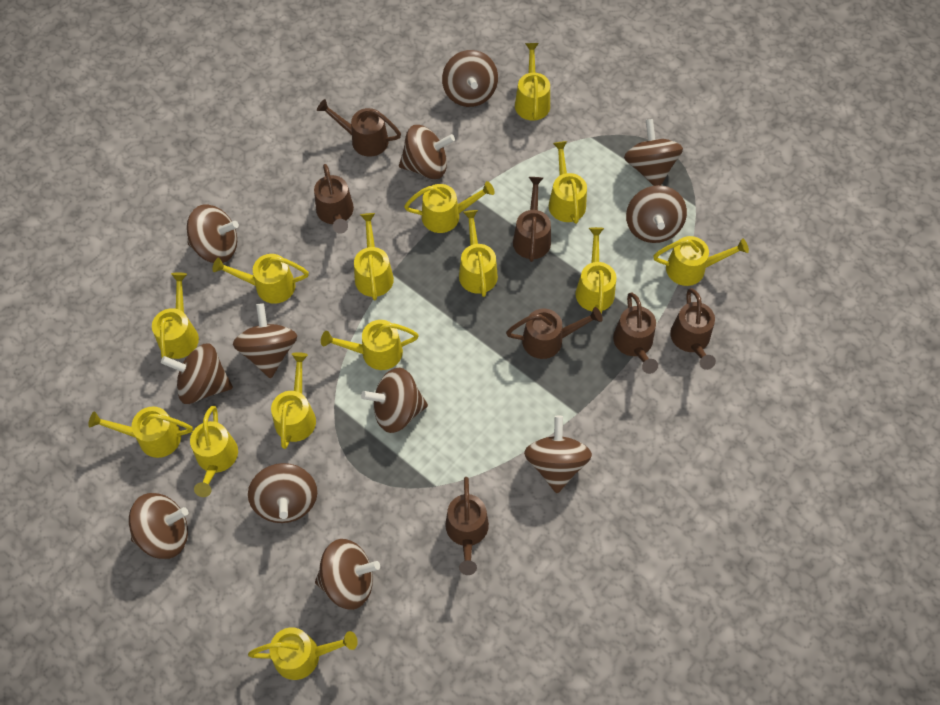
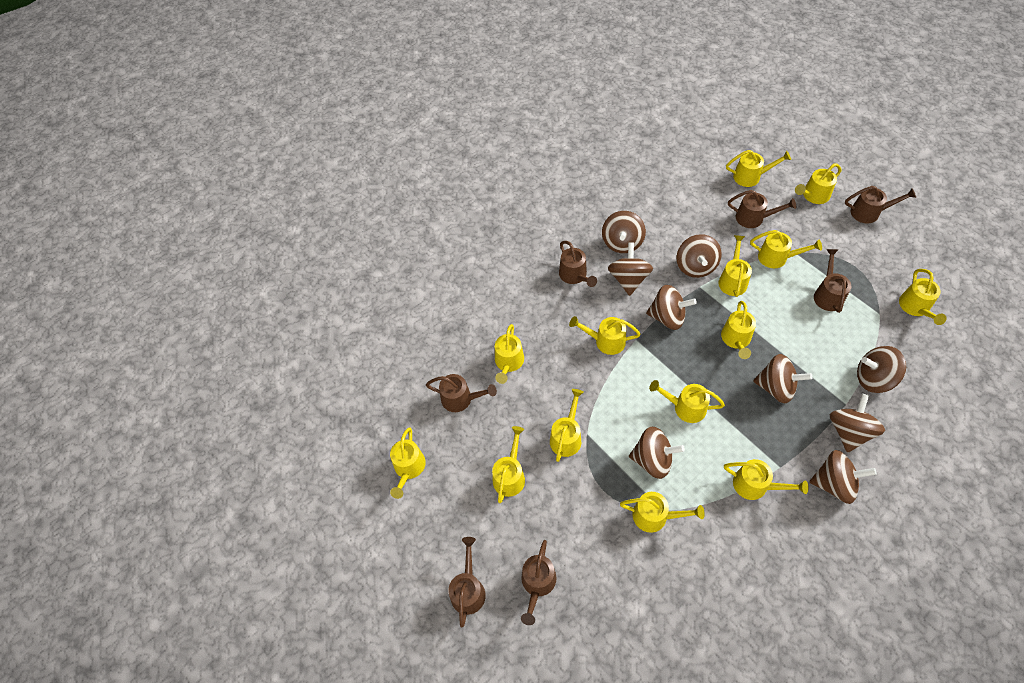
brown spinning top: [129,493,188,559] [161,343,233,404] [187,204,239,263] [233,303,297,378] [248,463,317,523] [315,539,380,610] [361,368,428,433] [399,125,455,179] [442,50,498,107] [524,415,592,493] [624,119,683,186] [626,185,687,243] = 12 -> [602,211,646,253] [608,242,653,296] [629,426,685,479] [646,285,697,330] [677,234,722,278] [753,354,813,404] [809,450,877,504] [830,394,885,453] [857,346,906,393] = 9

